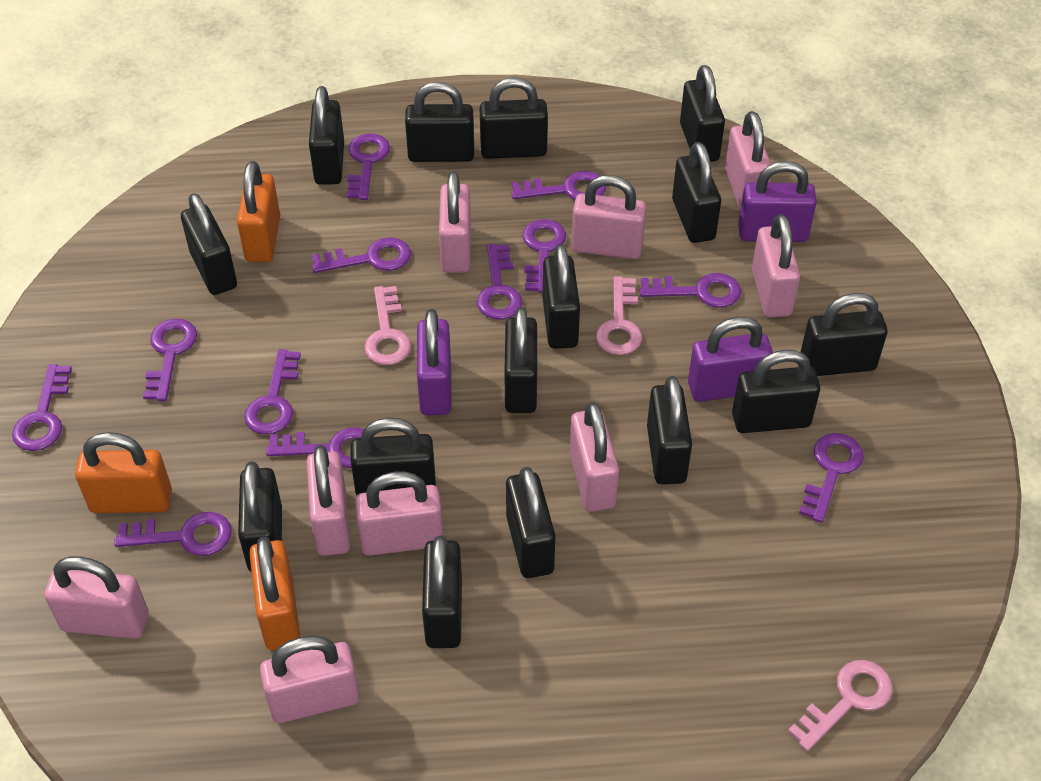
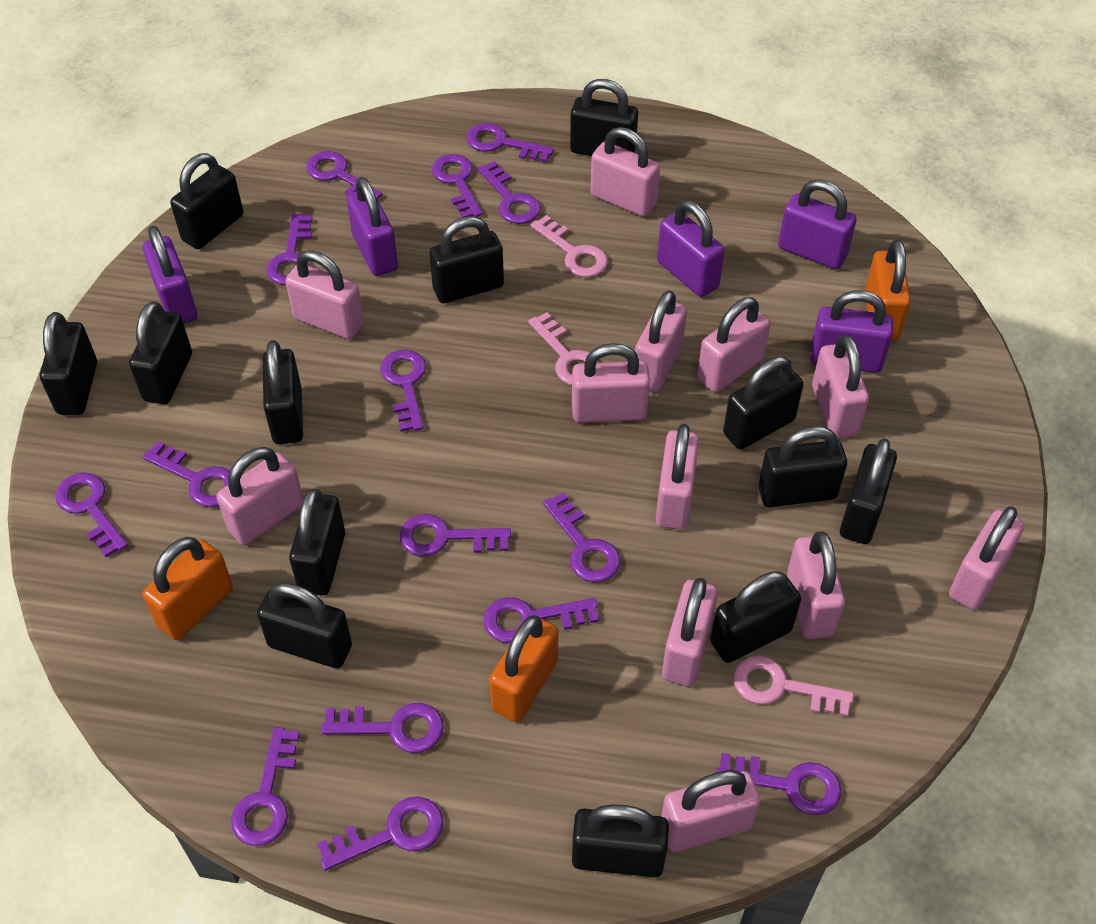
black padlock: [181,193,237,295] [238,462,282,572] [309,86,344,185] [350,418,436,496] [405,81,474,162] [422,536,462,648] [479,77,548,159] [504,307,537,413] [506,467,555,578] [543,244,580,349] [647,376,692,485] [672,142,721,243] [680,65,725,162] [732,350,820,433] [801,293,887,376] = 15 -> [40,312,97,415] [129,301,192,404] [170,153,243,249] [257,583,352,668] [263,340,303,444] [289,488,345,596] [429,216,504,303] [570,79,638,156] [572,805,669,877] [710,571,801,663] [723,357,803,450] [758,426,847,507] [840,439,897,544] = 13
pink padlock: [44,556,149,639] [260,635,360,723] [306,445,351,556] [355,471,443,556] [439,171,471,273] [570,402,619,512] [572,175,646,259] [725,111,771,209] [752,214,800,317] = 9 -> [217,447,303,545] [285,250,364,339] [572,343,650,423] [590,127,660,217] [635,290,687,392] [656,424,699,530] [661,770,761,852] [662,578,718,687] [697,297,771,393] [787,531,845,639] [812,335,869,438] [949,506,1024,610] = 12
purple key: [12,364,72,451] [114,512,232,556] [143,318,197,401] [244,349,301,435] [266,427,364,468] [312,237,411,273] [347,133,390,200] [477,244,522,320] [512,171,606,200] [523,219,566,293] [640,273,741,308] [799,433,864,523] = 12 -> [55,472,128,557] [143,441,230,507] [231,727,300,846] [266,214,312,285] [306,151,382,199] [317,796,443,871] [321,703,444,753] [380,349,426,432] [399,514,511,556] [432,154,483,217] [466,123,554,163] [477,161,541,224] [484,597,599,643] [543,492,620,582] [716,753,841,815] = 15
purple padlock: [417,309,452,415] [688,317,773,402] [738,161,817,242] = 3 -> [143,226,197,323] [347,177,398,276] [657,200,725,297] [778,180,857,269] [810,290,893,373] = 5

